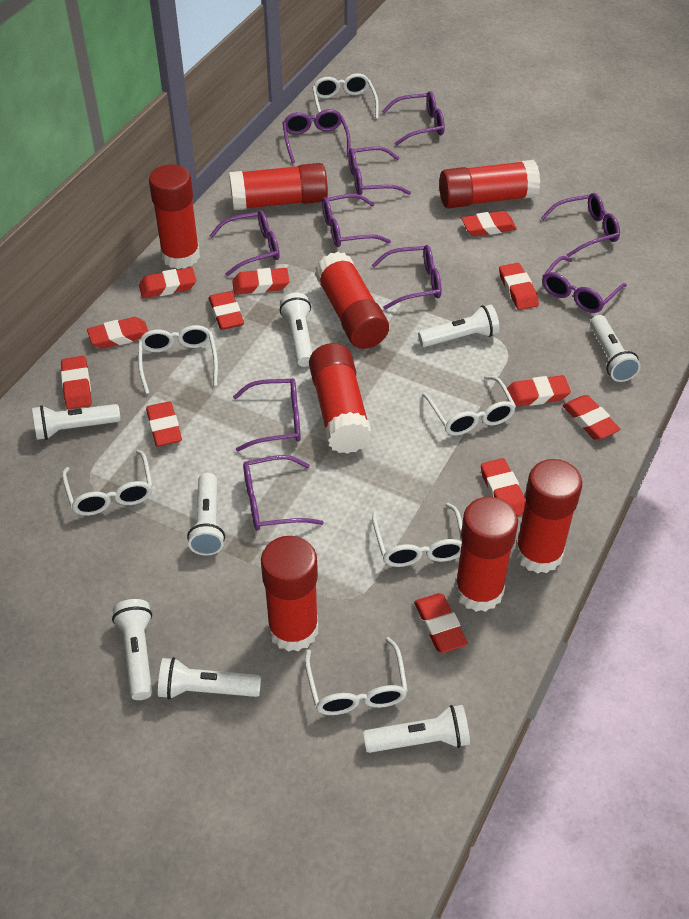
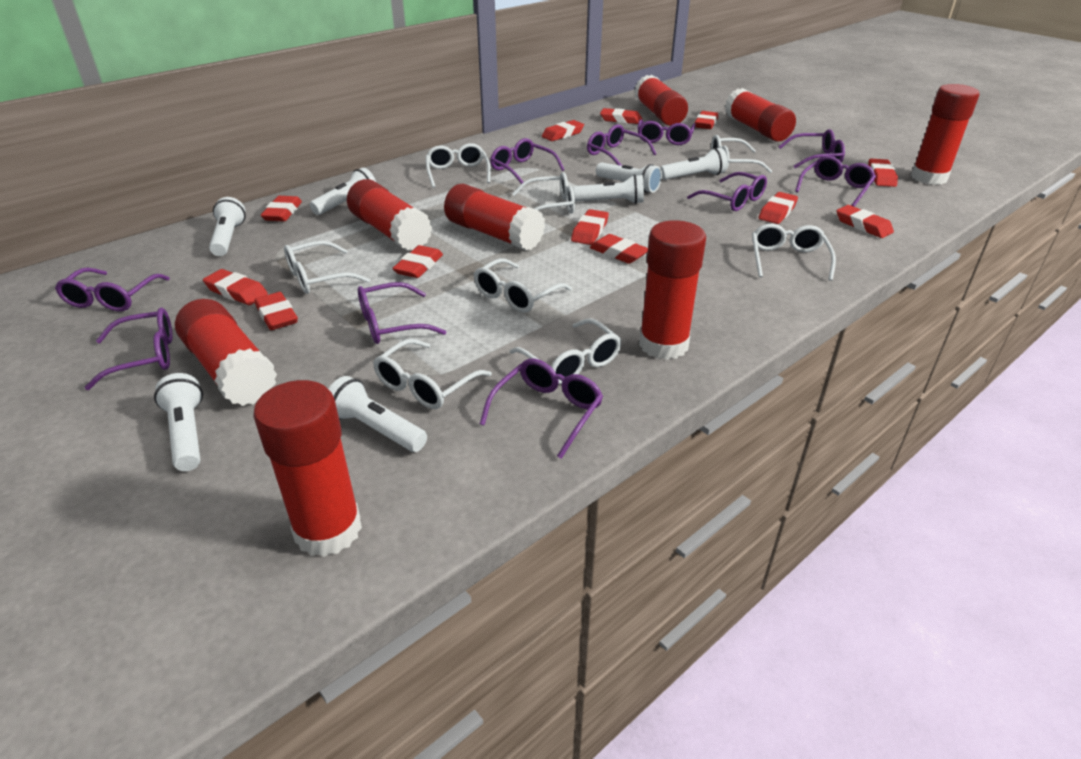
white flashlight: [32,404,121,440] [112,599,152,700] [158,657,261,699] [187,473,225,556] [279,293,312,367] [363,705,470,753] [418,304,500,347] [590,315,641,382] = 8 -> [154,373,203,471] [209,197,246,256] [310,167,376,215] [329,376,427,452] [573,174,644,204] [596,162,662,193] [660,148,728,180] = 7
white glasses: [62,450,153,516] [138,325,218,394] [305,637,408,715] [312,73,379,119] [372,503,462,567] [422,376,516,436] = 6 -> [284,241,370,294] [373,339,492,409] [426,143,491,188] [473,258,572,312] [510,318,622,384] [512,172,575,214] [711,135,772,173] [752,224,836,281] = 8

